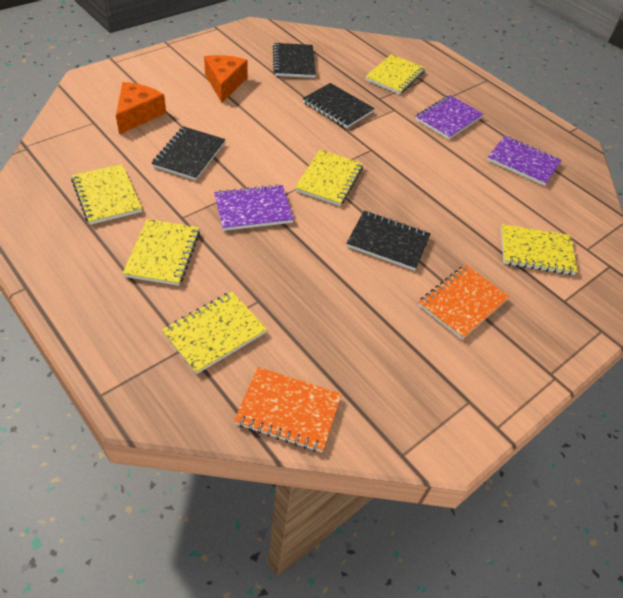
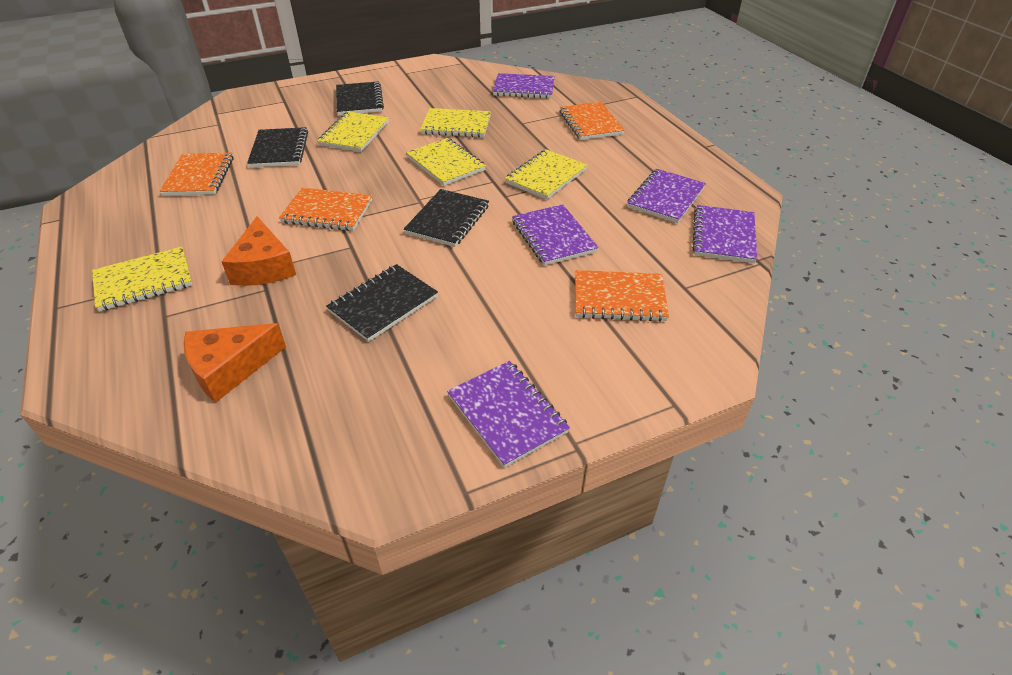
orange notebook: [234,367,342,452] [418,265,509,340] = 2 -> [159,153,234,196] [279,188,372,231] [560,102,625,140] [575,270,669,322] = 4
purple notebook: [214,184,294,231] [415,95,483,140] [487,136,562,186] = 3 -> [447,361,570,468] [493,73,555,99] [512,204,599,266] [627,169,706,223] [692,205,757,263] = 5
yellow notebook: [71,164,142,225] [122,219,200,286] [162,292,267,374] [295,150,363,206] [365,54,425,94] [501,224,578,275] = 6 -> [92,247,192,312] [317,111,389,152] [406,138,486,186] [420,108,491,137] [505,149,587,200] = 5

